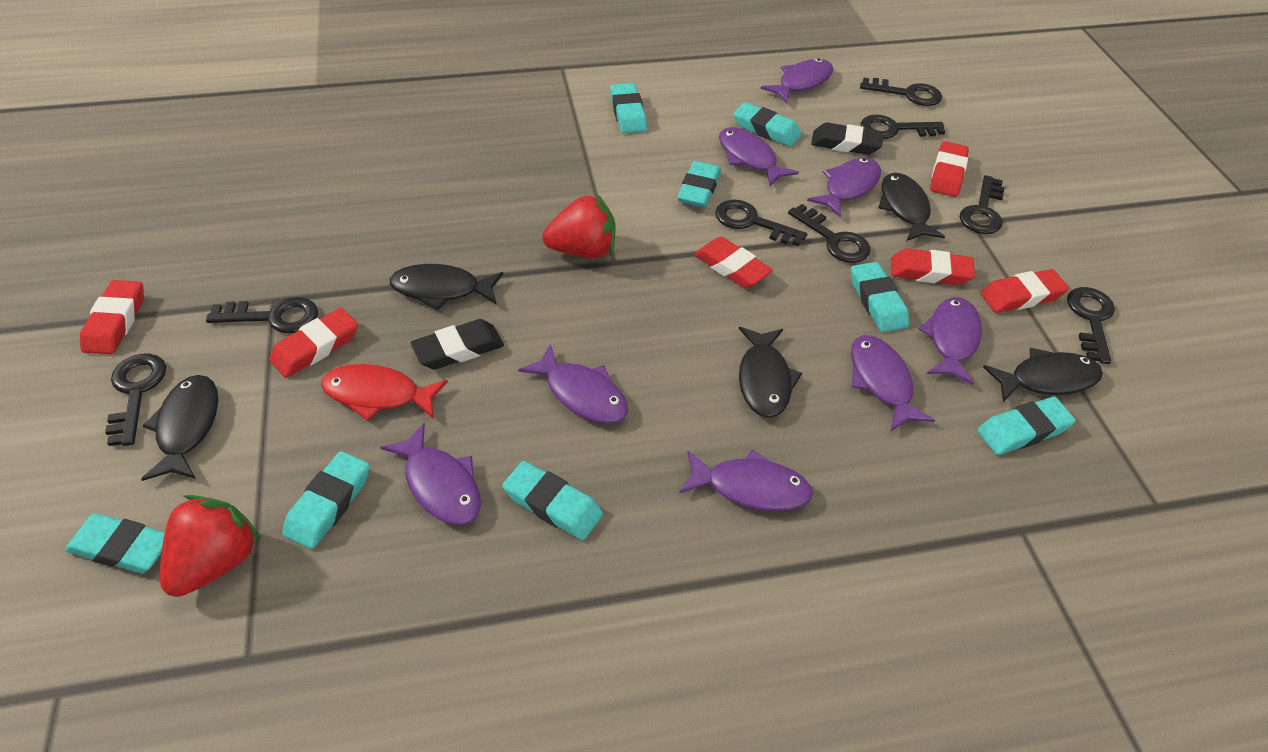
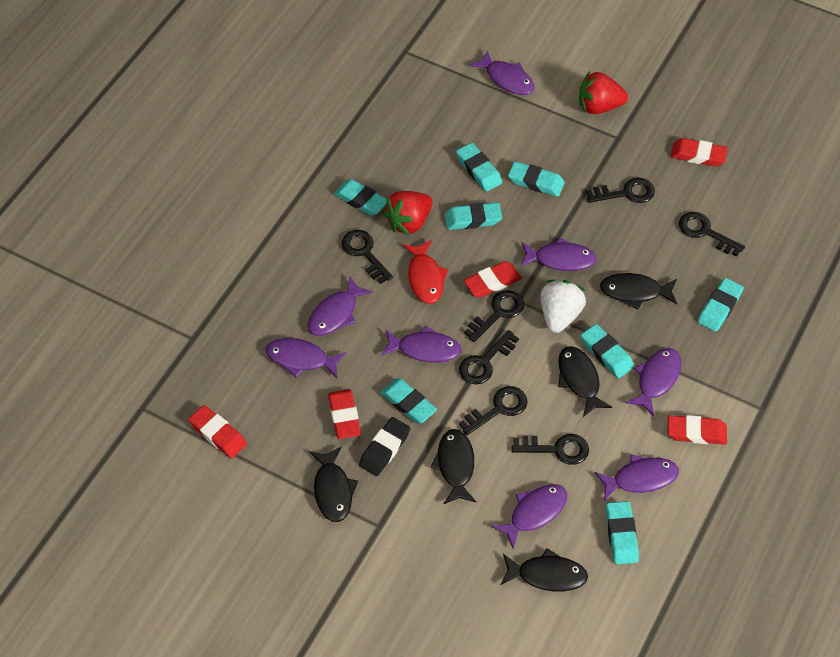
black eraser: [411,319,504,369] [811,123,884,155] = 2 -> [359,417,410,476] = 1
black key: [105,354,167,446] [206,297,318,333] [715,199,807,246] [788,204,871,263] [860,78,942,106] [861,115,945,139] [960,175,1005,234] [1067,287,1115,364] = 8 -> [342,230,393,284] [459,330,519,384] [459,386,528,435] [464,290,524,342] [512,434,589,465] [586,178,655,203] [679,212,745,256] = 7
red eraser: [80,280,144,354] [269,308,358,378] [694,237,773,288] [891,248,975,285] [930,141,969,197] [981,269,1069,313] = 6 -> [189,405,247,459] [328,389,361,439] [464,261,522,298] [668,415,727,445] [671,138,728,166] = 5
white strawberry: none = 0 -> [540,280,586,333] = 1

